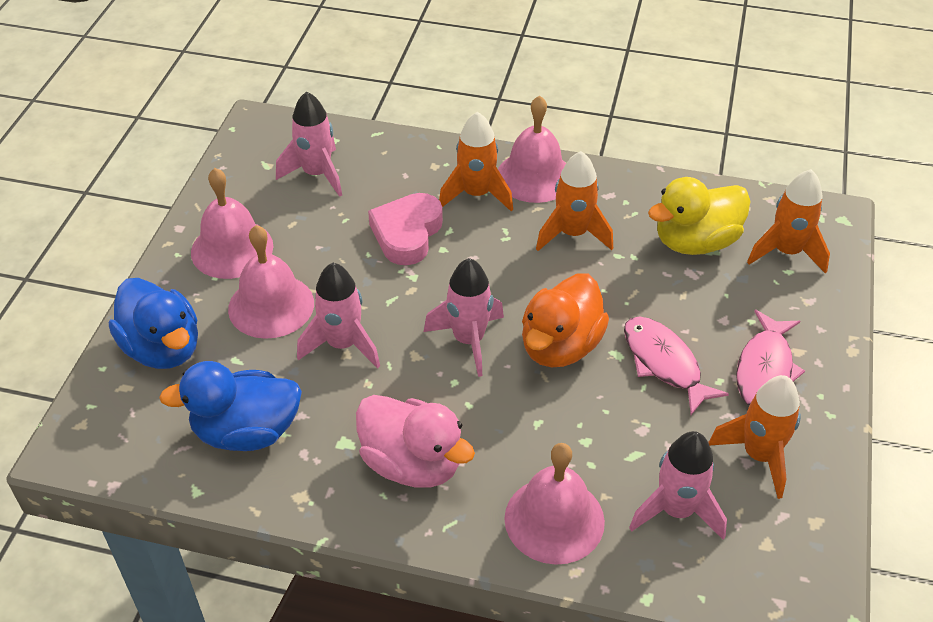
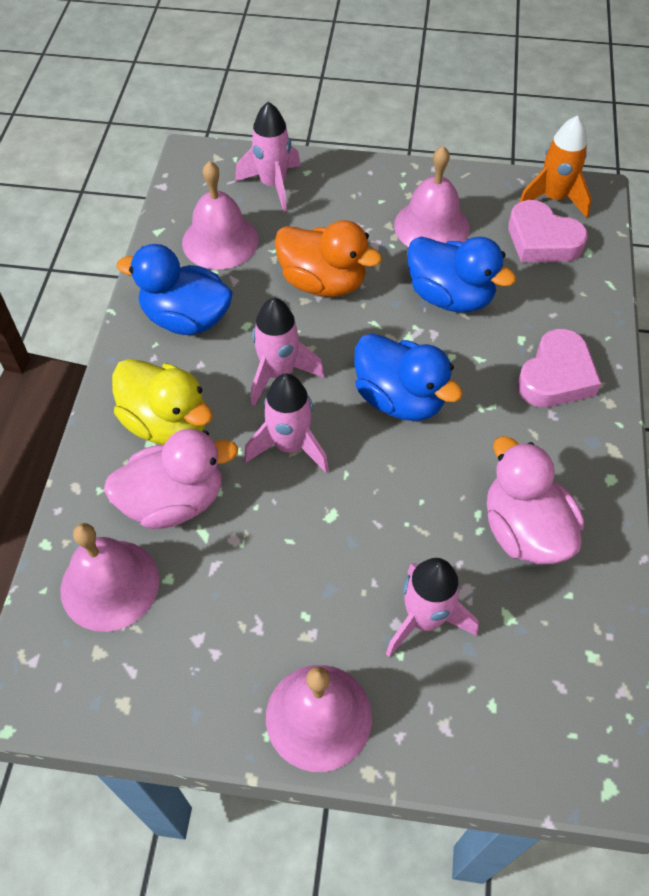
blue duck: [109,278,198,369] [159,361,302,451] = 2 -> [117,244,233,335] [354,333,463,421] [407,236,516,312] = 3
orange rocket: [439,112,513,212] [536,151,613,251] [708,375,801,499] [747,169,830,274] = 4 -> [519,115,592,218] = 1
pink duck: [356,395,475,488] = 1 -> [104,429,238,529] [487,436,584,564] = 2
pink fish: [624,316,729,415] [736,310,805,406] = 2 -> none = 0
pink heart: [368,193,443,265] = 1 -> [508,200,588,262] [517,329,601,407] = 2

